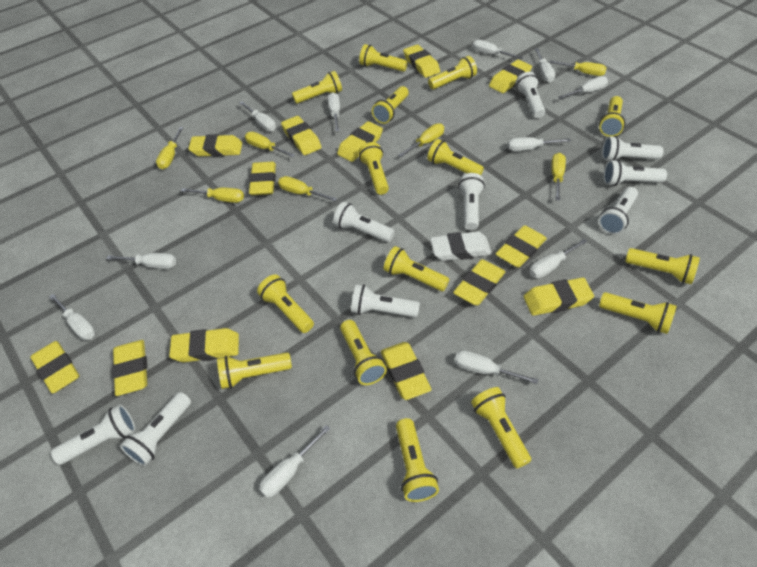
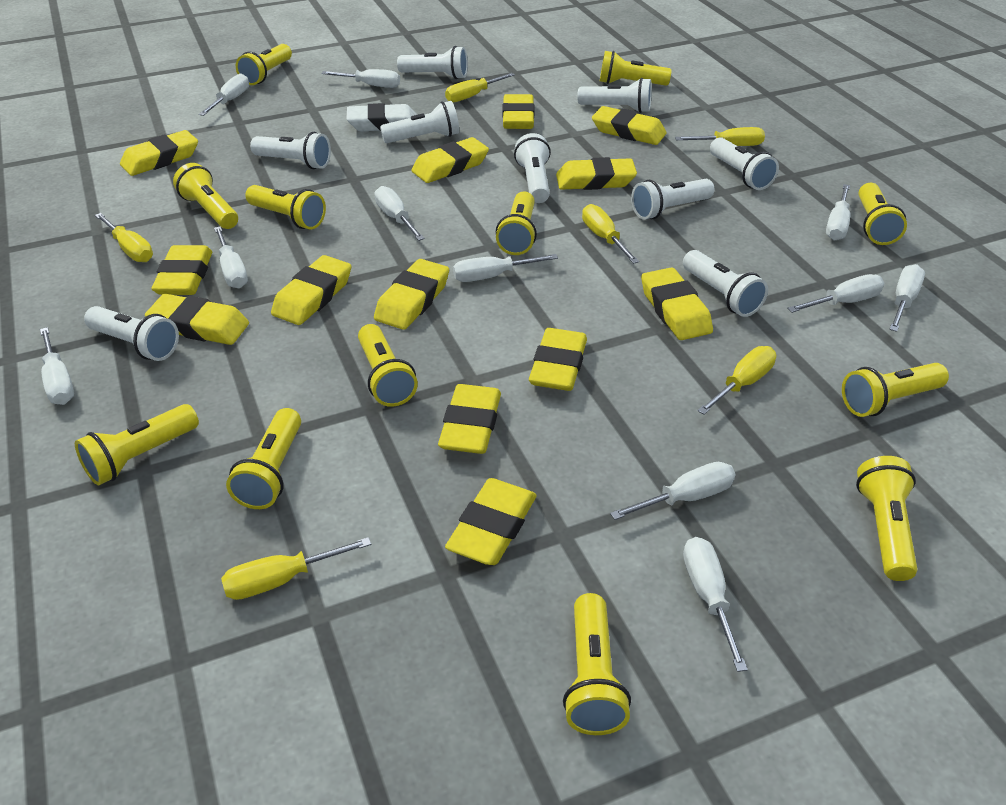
yellow flashlight: [217,352,292,389] [257,274,314,333] [292,71,342,104] [340,320,387,385] [358,142,389,195] [359,44,408,72] [372,86,409,124] [383,246,449,291] [396,418,439,502] [427,139,484,175] [428,56,477,89] [471,387,531,468] [599,96,625,137] [599,292,677,334] [625,248,700,284] = 15 -> [75,404,199,485] [173,163,238,229] [226,408,301,509] [236,44,292,85] [245,185,326,229] [358,324,418,407] [496,191,537,255] [563,593,631,735] [600,51,672,86] [842,363,949,417] [856,456,917,581] [858,183,907,245] = 12
yellow screwdriver: [156,127,183,169] [181,188,244,203] [245,132,295,157] [278,176,337,201] [398,123,444,157] [549,60,607,76] [551,153,566,201] = 7 -> [95,213,153,262] [221,537,371,600] [445,73,515,102] [582,204,639,264] [675,127,765,146] [697,346,776,415] = 6

